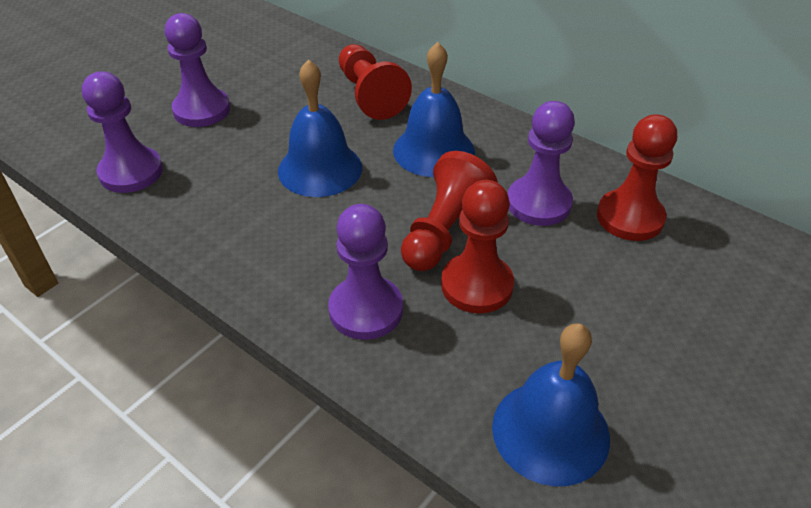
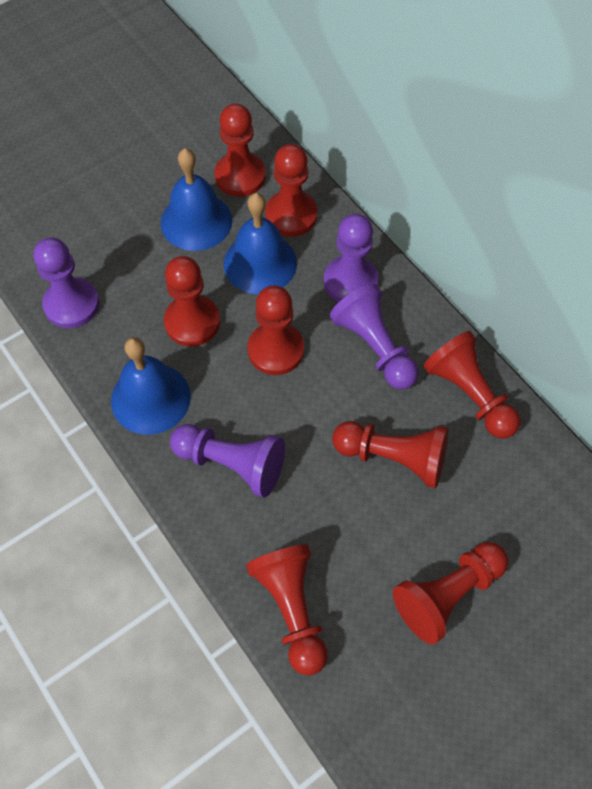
red pawn: [339,44,412,120] [401,151,498,271] [441,180,514,313] [597,114,677,241] = 4 -> [164,256,220,347] [214,104,266,197] [246,544,328,676] [248,286,304,375] [265,144,317,237] [332,421,448,488] [393,542,509,645] [423,331,520,439] = 8

